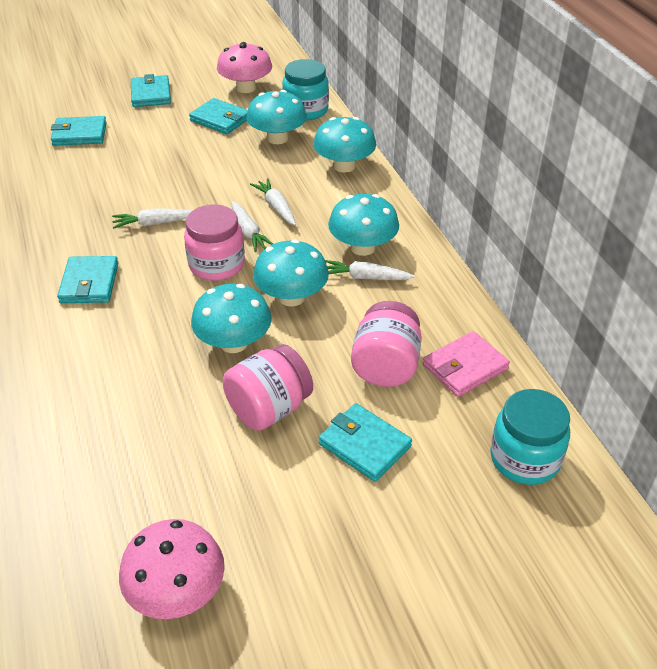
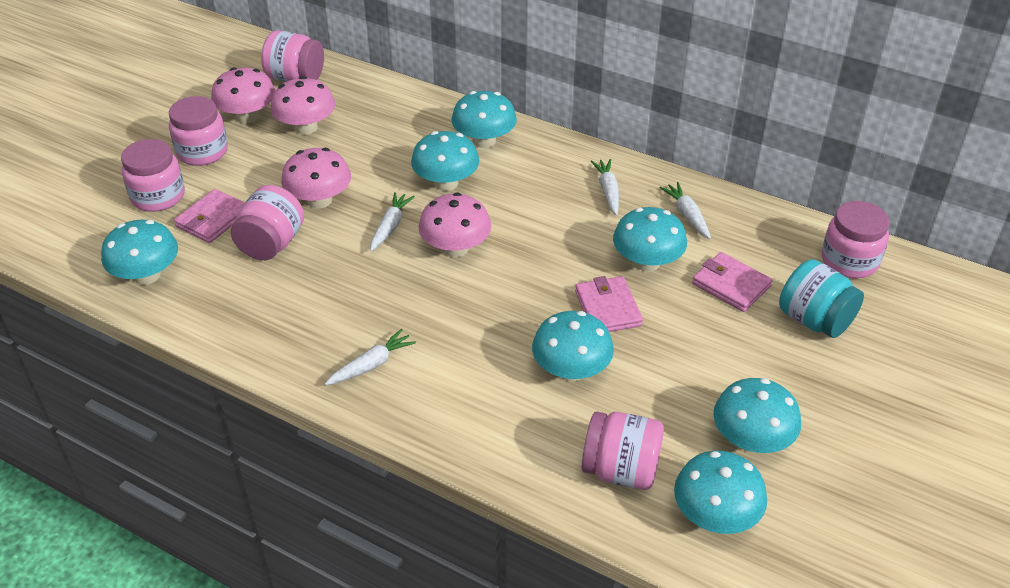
pink jar: [184,204,245,281] [223,344,313,431] [351,301,422,387] = 3 -> [121,139,185,212] [169,96,228,166] [231,185,304,260] [261,30,324,82] [582,411,664,490] [822,201,889,278] = 6
pink mushroom: [119,519,225,619] [217,42,272,93] = 2 -> [211,67,275,124] [271,76,335,135] [281,148,351,208] [418,192,491,257] = 4
pink wallet: [423,331,510,397] = 1 -> [174,189,245,243] [575,276,643,332] [692,252,773,312] = 3
turquoise jar: [282,59,329,120] [490,389,570,485] = 2 -> [779,259,864,338] = 1
turquoise mushroom: [191,284,272,353] [246,90,307,144] [253,239,329,306] [313,117,376,173] [328,194,399,256] = 5 -> [101,220,178,285] [411,131,479,191] [451,91,517,148] [532,311,614,381] [613,207,687,272] [674,451,767,534] [713,378,801,453] = 7
turquoise wallet: [51,116,107,146] [57,256,118,303] [131,74,171,107] [189,98,248,134] [318,403,412,482] = 5 -> none = 0

